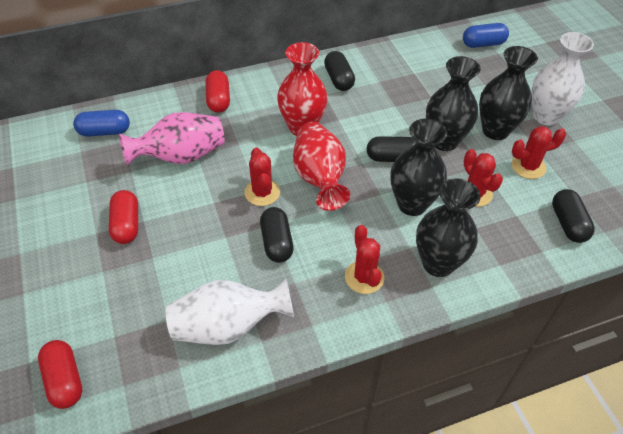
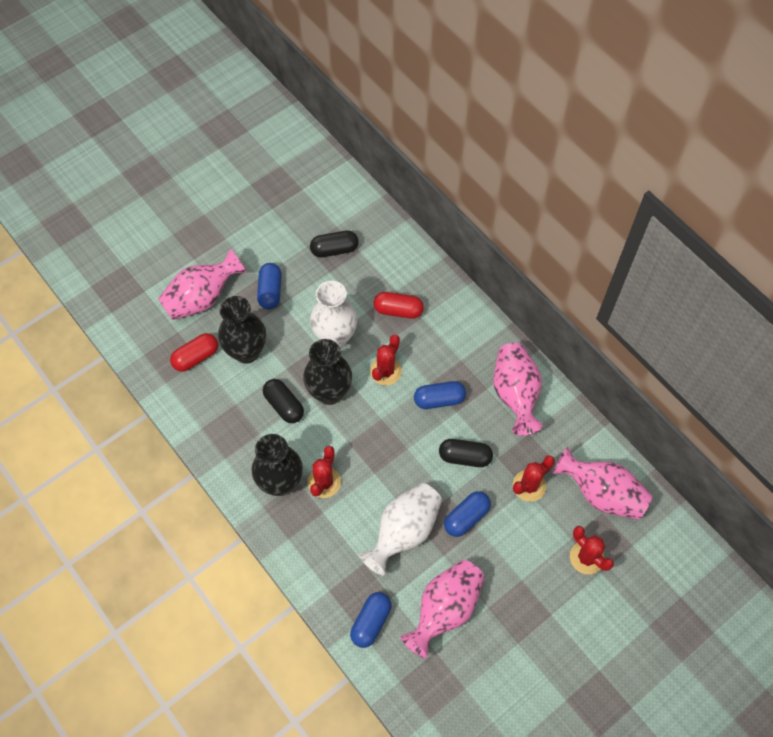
black capsule: [260,207,294,263] [324,51,355,91] [367,136,416,162] [552,189,595,243] = 4 -> [263,379,304,423] [310,230,359,258] [439,439,493,467] = 3
black vase: [390,119,447,216] [416,178,481,277] [426,56,481,151] [479,46,538,140] = 4 -> [218,296,266,364] [252,434,303,496] [303,339,352,405] = 3
blue capsule: [73,110,130,137] [463,23,509,48] = 2 -> [257,263,281,309] [350,592,391,648] [414,381,466,409] [444,491,491,537] = 4
pink vase: [119,112,224,166] = 1 -> [158,249,246,320] [400,560,485,658] [493,343,542,436] [552,447,652,520] = 4
red capsule: [38,340,82,409] [109,190,138,244] [205,70,230,113] = 3 -> [170,333,218,372] [374,292,424,319] = 2
red vase: [277,42,328,136] [293,122,350,211] = 2 -> none = 0

